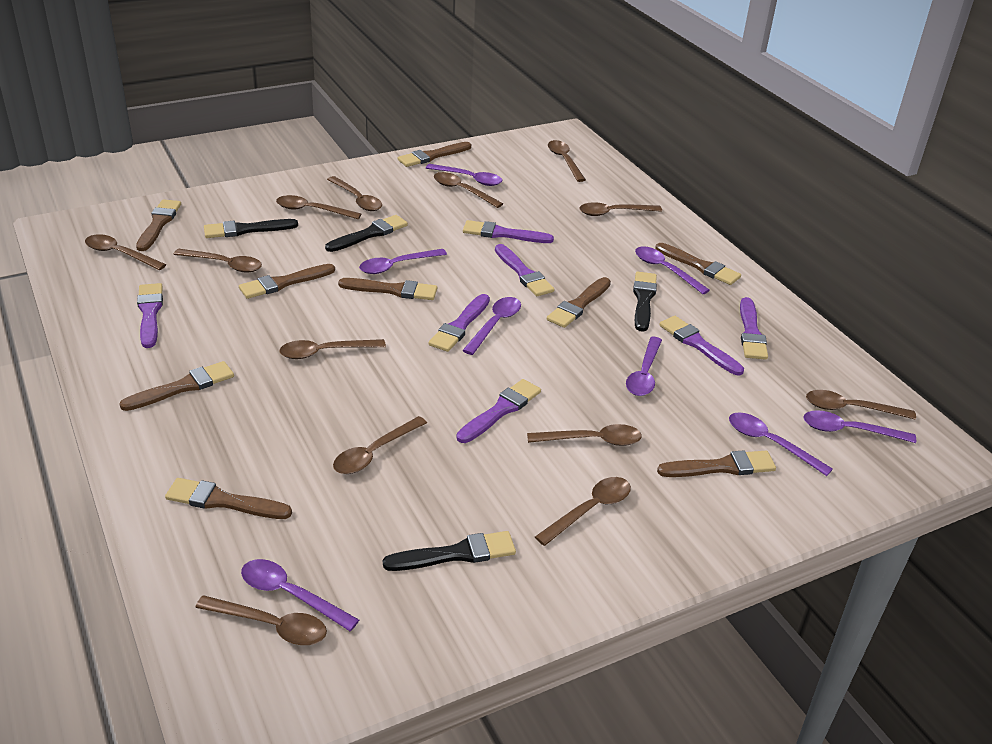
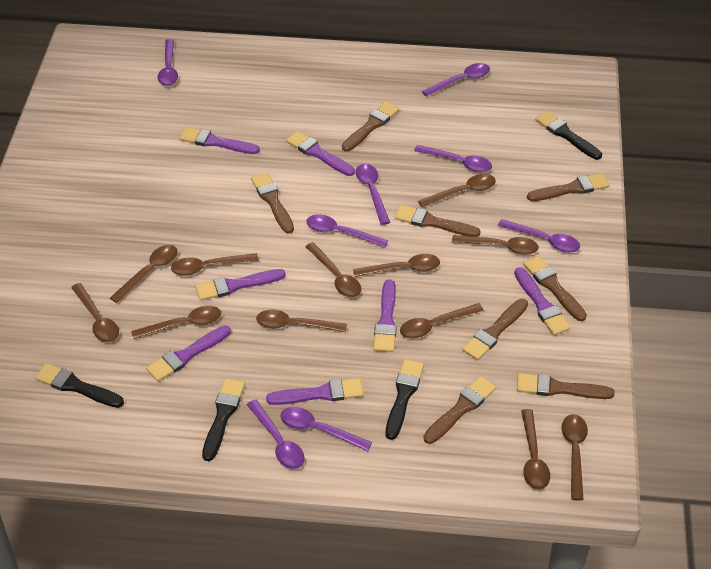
brown brush: [119,361,234,411] [136,199,181,251] [165,478,292,519] [239,264,335,299] [338,278,437,300] [398,142,471,167] [547,277,611,328] [655,243,741,285] [657,450,776,477] = 9 -> [251,172,294,233] [342,102,399,152] [395,205,481,237] [423,376,496,444] [462,299,528,360] [517,373,615,399] [523,255,587,321] [527,173,610,201] = 8
brown spoon: [85,234,166,270] [173,249,262,273] [195,595,327,645] [276,195,361,219] [279,339,386,359] [327,176,382,211] [333,416,427,474] [434,172,503,208] [527,424,642,446] [535,477,631,546] [548,140,586,182] [579,202,662,216] [806,390,916,419] = 13 -> [71,283,119,342] [110,245,178,303] [131,306,221,339] [171,253,259,276] [256,310,347,332] [305,242,361,297] [353,254,440,277] [400,303,484,339] [418,174,496,207] [452,235,539,255] [521,409,550,490] [561,414,588,500] = 12

